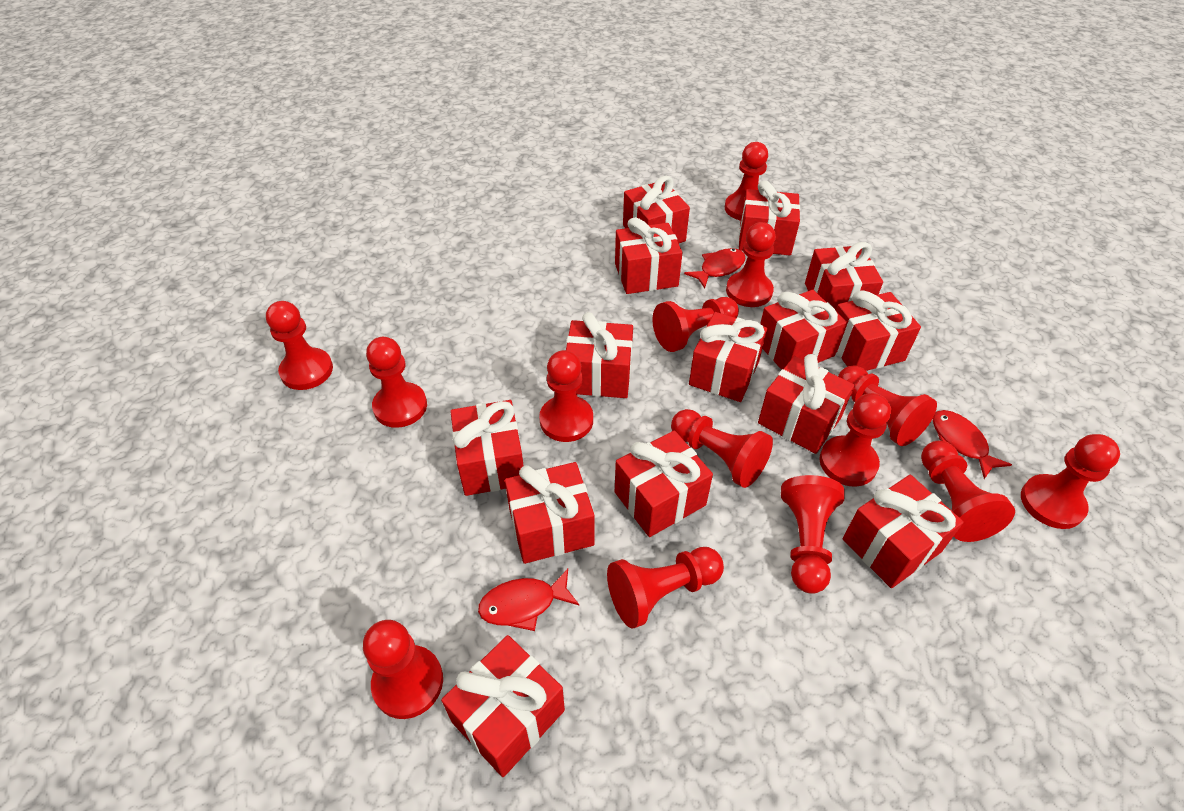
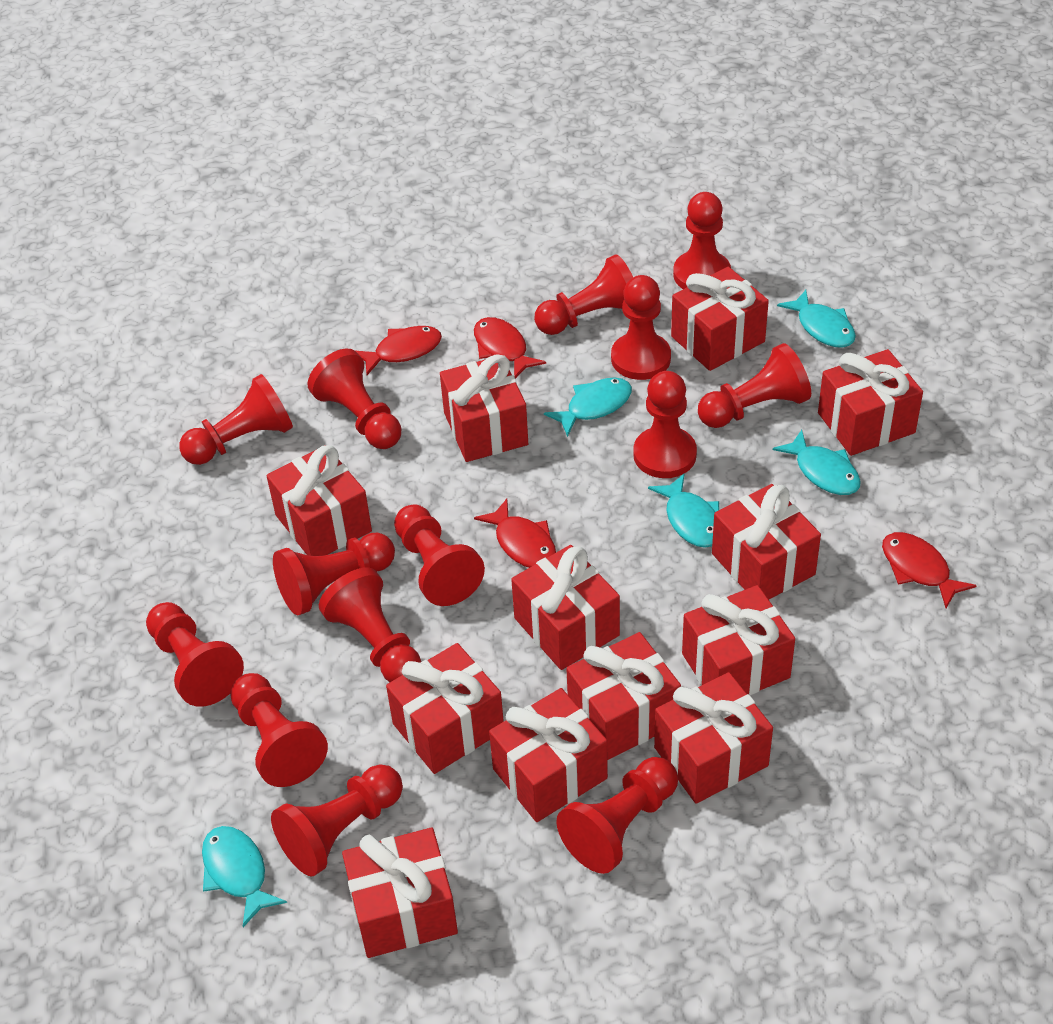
red fish: [478,569,579,631] [684,248,745,288] [932,410,1012,479] = 3 -> [356,326,442,375] [474,317,546,379] [474,499,556,568] [882,532,977,608] = 4
red gift: [441,635,565,777] [450,400,524,496] [505,462,594,564] [566,312,633,398] [615,217,683,294] [615,430,713,537] [623,176,690,243] [689,312,767,402] [739,180,800,255] [758,354,855,454] [760,290,847,370] [805,242,883,310] [836,290,921,371] [843,475,964,588] = 14 -> [267,445,372,556] [342,828,458,958] [386,643,504,774] [440,354,528,462] [489,688,608,822] [511,545,620,670] [567,632,681,760] [654,672,773,804] [671,267,769,371] [682,585,795,695] [712,484,821,600] [818,349,923,456] = 12
turquoise fish: none = 0 -> [202,826,287,927] [544,377,632,437] [648,474,719,548] [773,430,861,495] [777,290,856,348] = 5

